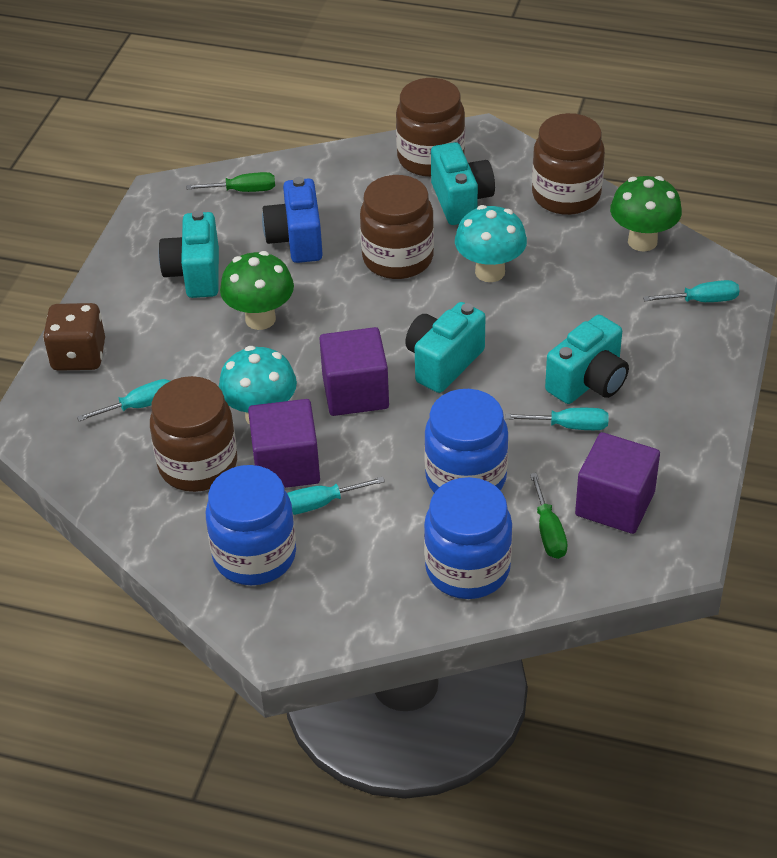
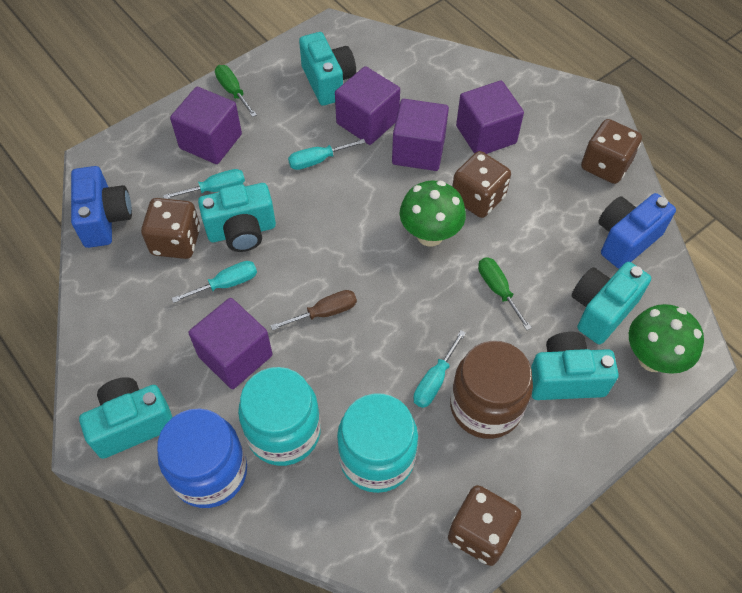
blue camera: [262,177,323,263] = 1 -> [71,166,132,248] [598,193,676,269] = 2
blue jar: [206,465,296,585] [424,389,509,493] [424,477,512,599] = 3 -> [157,408,247,508] = 1
brown dice: [43,303,105,371] = 1 -> [141,198,200,259] [448,485,521,566] [452,151,511,218] [581,119,642,184] = 4
brown jar: [150,376,237,492] [360,175,434,279] [396,78,465,177] [532,113,605,215] = 4 -> [450,341,533,439] = 1
brown screwdriver: none = 0 -> [270,290,357,331] = 1
purple cube: [248,399,320,488] [319,327,389,416] [575,432,660,534] = 3 -> [170,87,242,164] [188,298,273,389] [335,66,400,145] [392,99,449,171] [456,80,524,154] = 5
turquoise camera: [159,210,219,298] [405,302,485,393] [431,142,495,225] [545,315,629,404] = 4 -> [79,377,172,459] [198,183,276,252] [299,32,356,106] [531,332,619,400] [572,262,651,344] = 5
turquoise jar: none = 0 -> [238,367,321,466] [337,394,418,493] = 2
turquoise mushroom: [219,346,297,425] [455,205,527,282] = 2 -> none = 0

